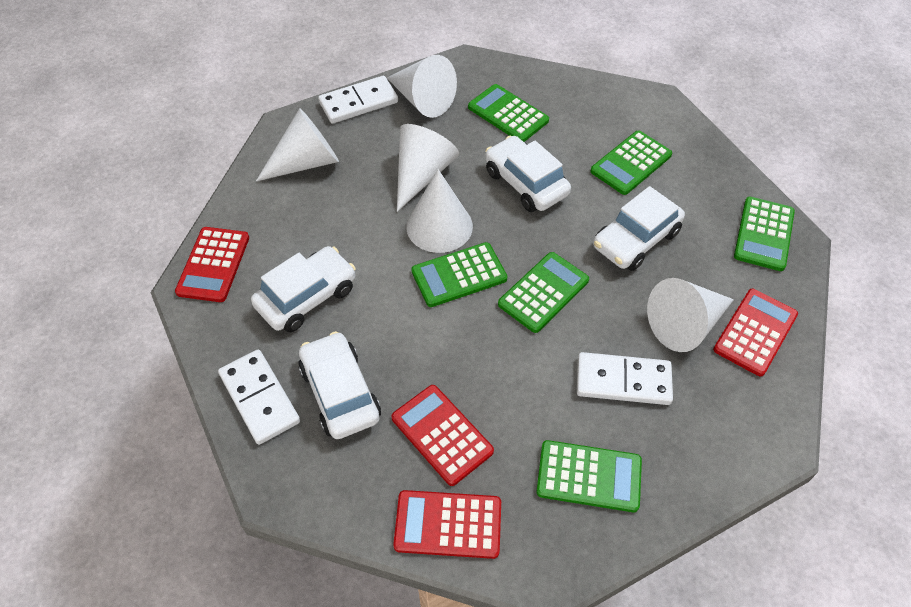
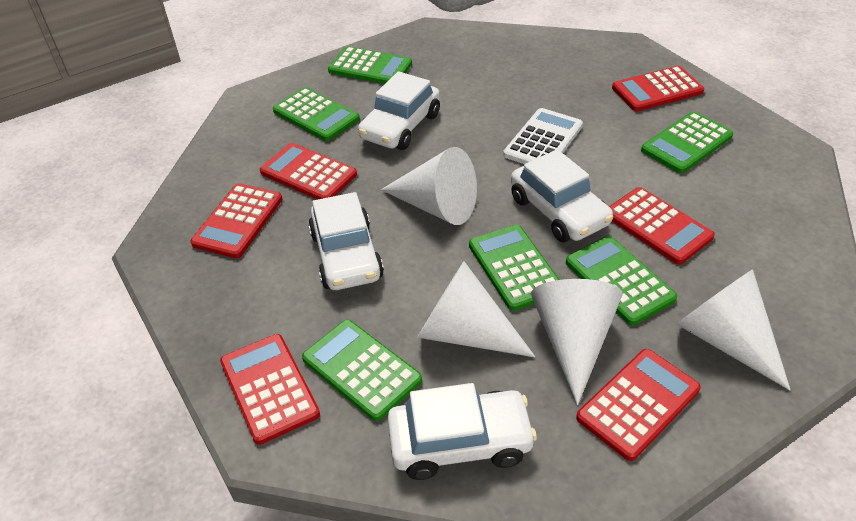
red calculator: [175,227,249,302] [391,385,494,486] [393,490,501,559] [713,289,798,376] = 4 -> [191,183,282,258] [220,334,320,445] [260,143,357,200] [576,349,701,461] [609,187,715,264] [612,66,704,111] = 6
white calculator: none = 0 -> [503,108,583,164] = 1
white cone: [256,108,339,181] [387,55,457,118] [397,124,459,212] [406,169,473,253] [647,278,734,352] = 5 -> [381,147,477,225] [417,261,535,357] [531,279,623,405] [677,269,790,390] = 4
white domino: [218,350,300,445] [318,76,398,124] [577,352,673,405] = 3 -> none = 0

